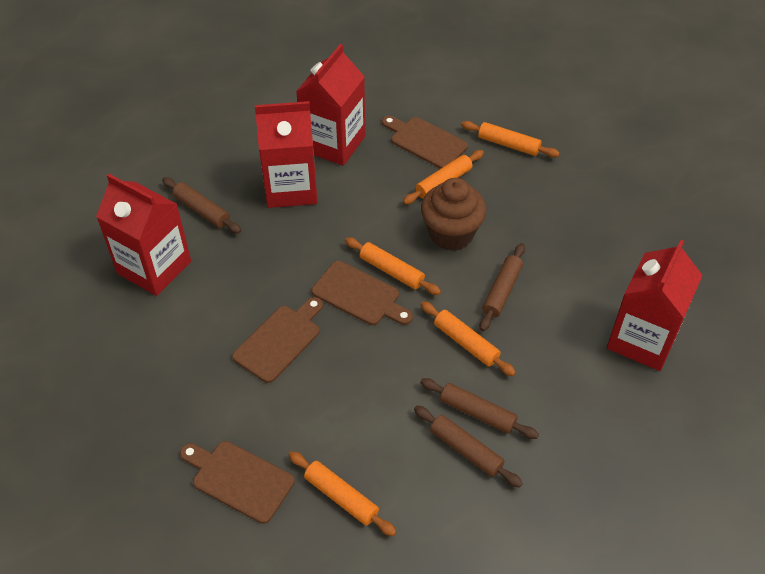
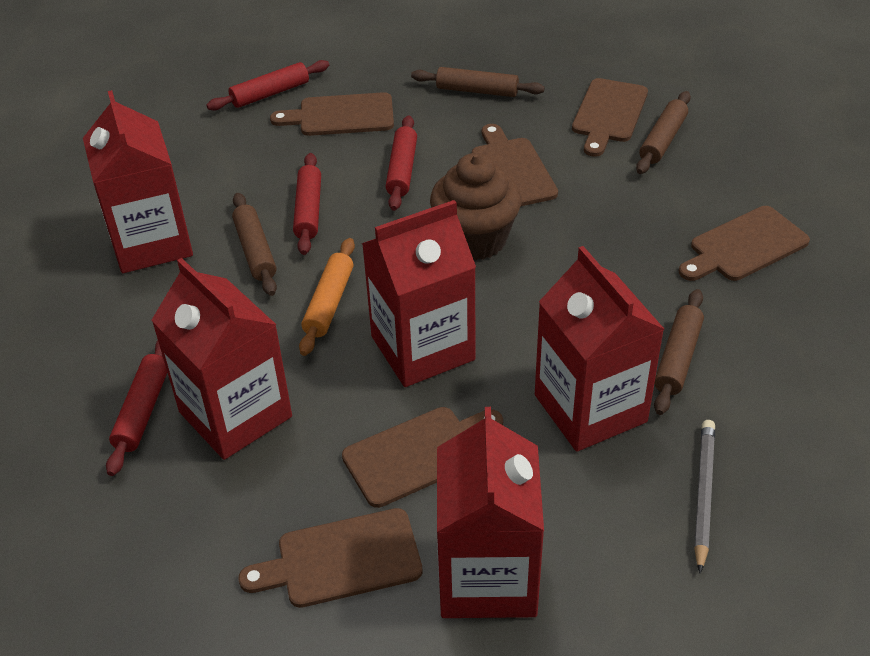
brown cutting board: [180,441,295,524] [232,297,323,383] [312,261,413,325] [382,116,468,169] = 4 -> [238,508,423,608] [270,92,394,136] [342,407,503,508] [472,124,558,206] [572,78,648,157] [679,206,810,281] = 6
grey pencil: none = 0 -> [694,420,715,573] = 1
orange rolling pin: [289,451,396,536] [345,237,441,295] [403,150,484,204] [420,301,516,376] [461,121,560,157] = 5 -> [299,238,355,356] = 1
red carton: [96,174,191,296] [255,101,318,208] [296,44,365,166] [607,240,703,371] = 4 -> [83,90,193,273] [151,258,292,460] [362,200,476,387] [437,407,544,618] [535,246,664,452] = 5
red rolling pin: none = 0 -> [106,340,167,476] [206,60,329,110] [293,153,321,255] [386,115,417,211] = 4

